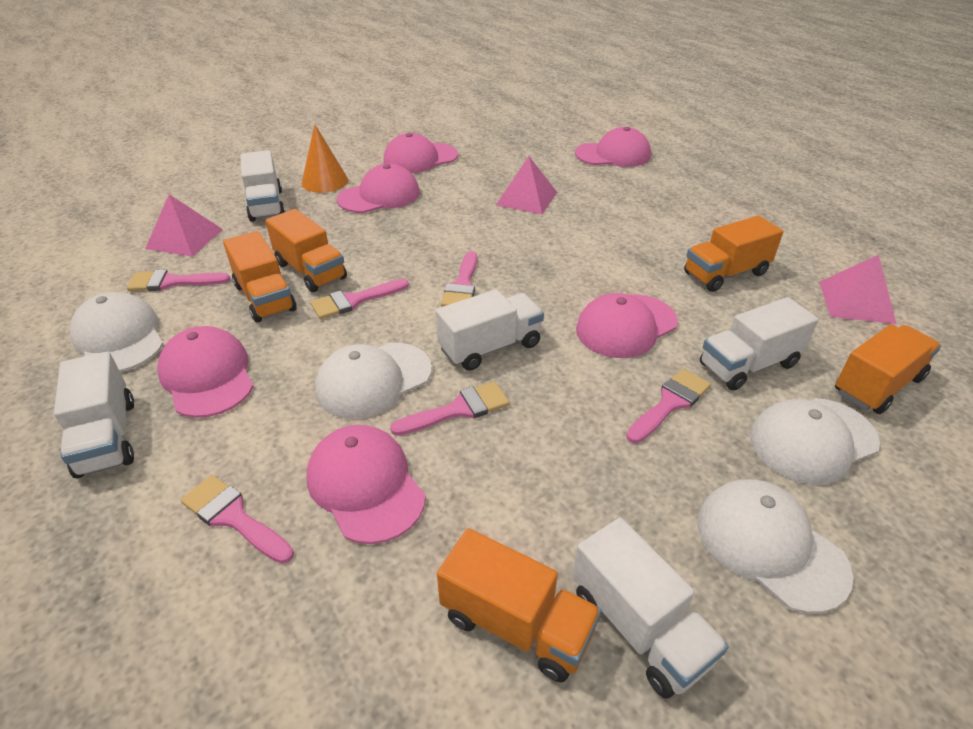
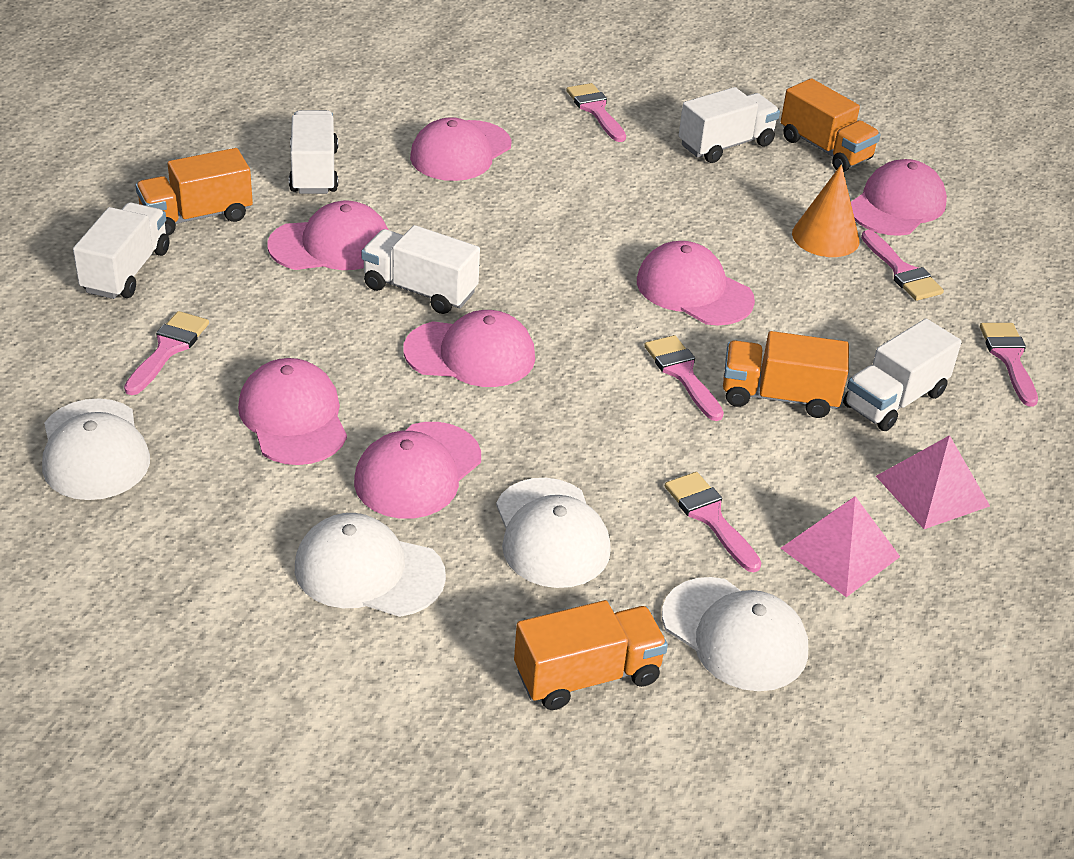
orange truck: [223,231,297,323] [265,209,347,292] [437,528,601,682] [684,215,783,292] [835,324,941,414] = 5 -> [135,148,253,236] [514,600,668,710] [723,331,849,418] [781,78,881,172] = 4
pink cap: [157,326,254,418] [307,425,426,544] [337,164,420,213] [383,133,458,173] [575,127,651,167] [576,293,678,358] = 6 -> [238,358,347,465] [268,201,389,270] [354,422,481,519] [403,310,535,387] [410,117,512,181] [637,241,755,325] [851,159,947,236] = 7
pink pyramid: [145,194,223,257] [496,156,557,214] [819,255,897,324] = 3 -> [781,496,900,597] [876,435,990,529] = 2

